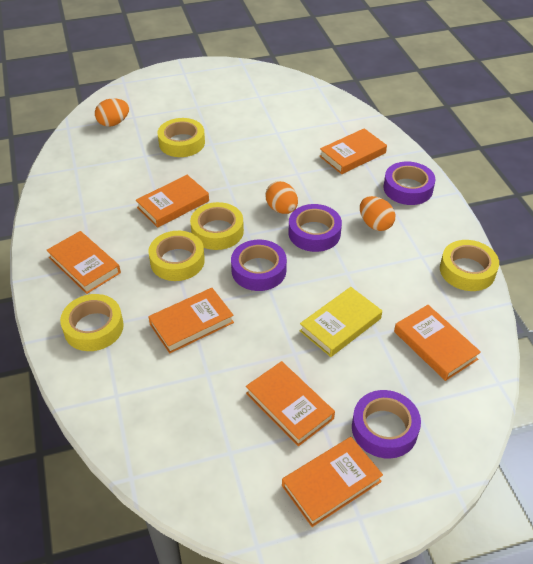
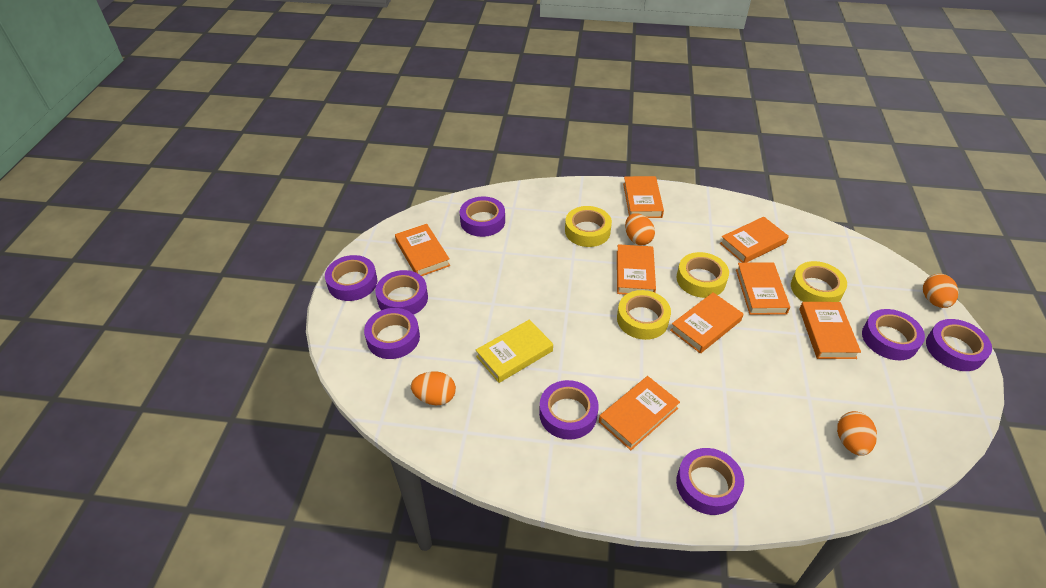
orange book: [47,231,121,294] [136,175,209,228] [148,288,234,354] [246,361,335,446] [282,437,383,527] [319,128,387,174] [394,305,481,381] = 7 -> [395,224,450,276] [599,376,680,450] [617,244,656,295] [623,176,664,218] [670,292,744,354] [720,217,789,263] [736,262,790,315] [799,302,861,359] = 8
orange egg: [95,98,129,127] [266,181,298,214] [360,196,395,231] = 3 -> [411,371,456,405] [625,213,655,245] [837,411,877,456] [923,274,959,308] = 4
purple tape: [231,240,287,291] [288,204,342,252] [352,390,421,458] [383,161,435,205] = 4 -> [325,255,377,301] [364,308,420,359] [375,270,428,315] [460,197,505,237] [539,380,598,440] [676,448,744,515] [862,309,925,360] [926,319,992,371] = 8
yellow tape: [60,294,124,351] [148,231,205,281] [157,118,205,157] [190,202,244,250] [440,240,499,291] = 5 -> [565,206,612,247] [617,290,671,340] [676,252,729,298] [791,261,847,302] = 4

